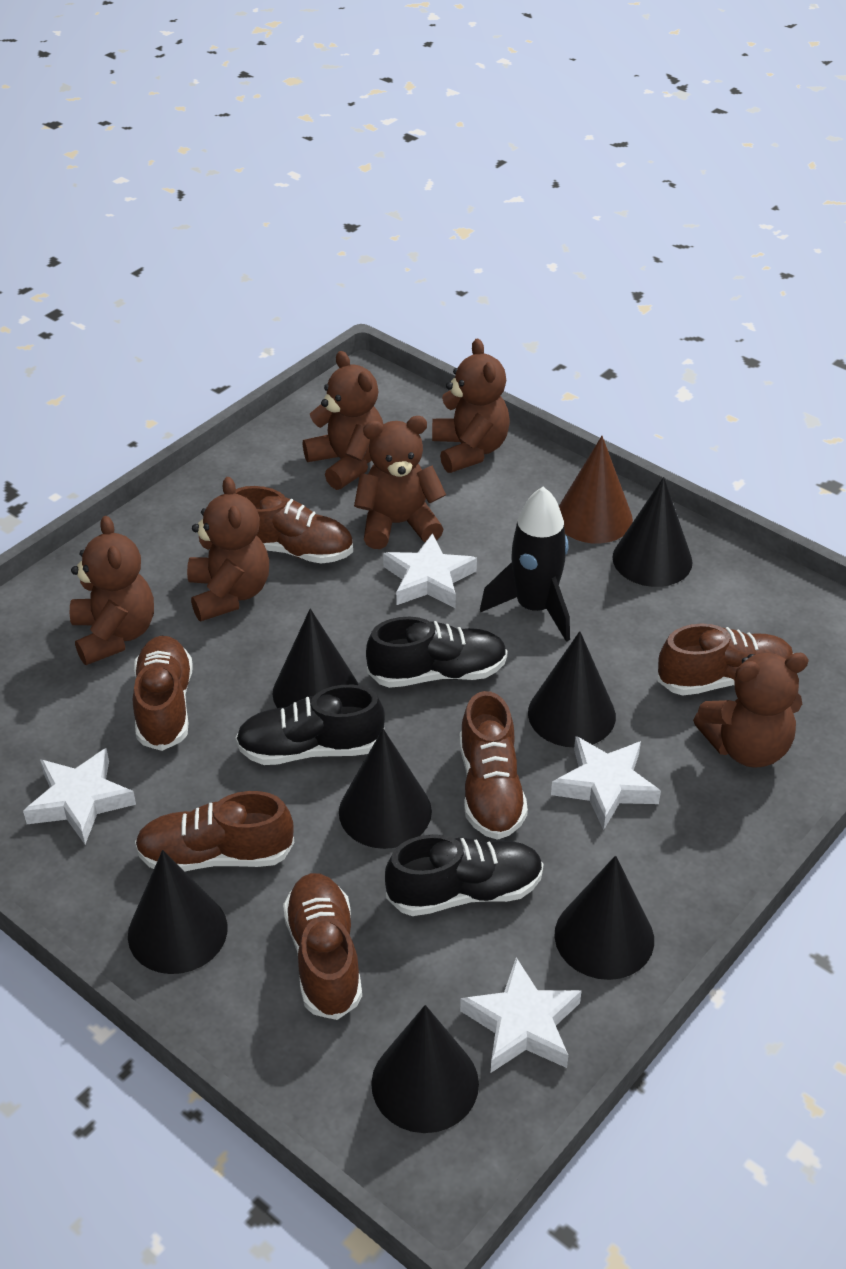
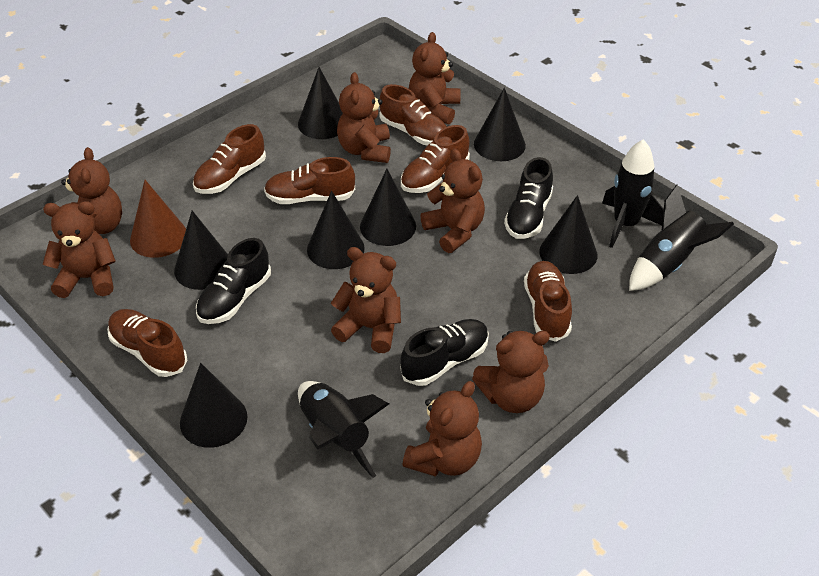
black rocket: [480,486,570,642] = 1 -> [298,381,389,478] [602,139,664,248] [629,184,734,291] = 3
brown teddy bear: [70,516,154,665] [187,477,269,621] [303,351,383,490] [354,416,446,549] [432,338,510,473] [693,653,809,768] = 6 -> [42,201,116,298] [61,147,122,234] [331,247,401,353] [337,72,391,163] [403,381,482,477] [409,32,461,124] [421,149,485,253] [472,330,550,413] = 8
white star: [23,748,136,844] [383,533,477,608] [460,957,582,1073] [551,736,661,830] = 4 -> none = 0

